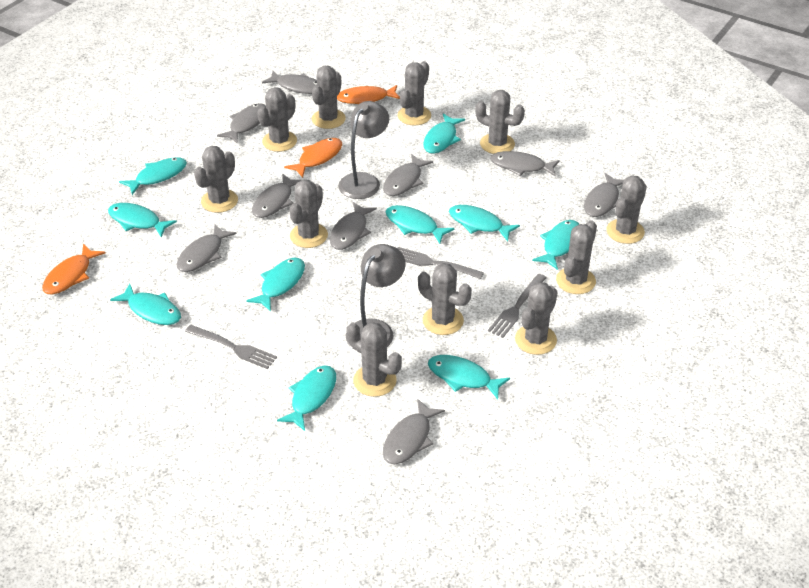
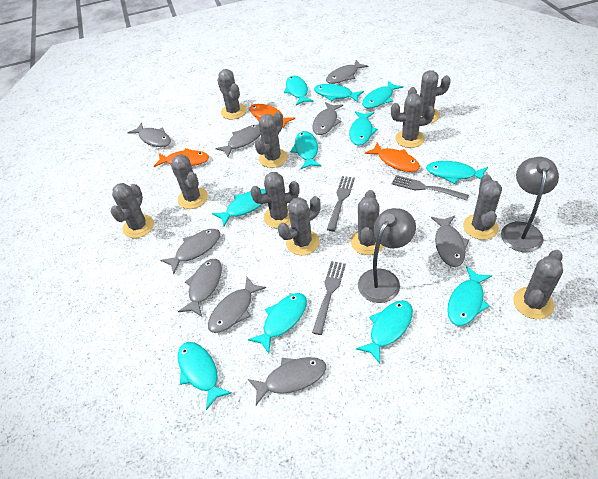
turquoise fish: [108,203,177,237] [110,283,181,325] [119,157,187,195] [246,258,305,311] [277,366,336,431] [386,205,455,244] [423,114,465,154] [428,355,510,399] [449,205,520,241] [532,220,579,270] = 10 -> [178,342,232,410] [212,189,266,226] [248,293,307,354] [284,76,314,105] [291,131,321,169] [314,84,364,102] [349,111,378,146] [356,300,413,364] [362,80,403,109] [426,161,488,184] [447,266,492,326] = 11

